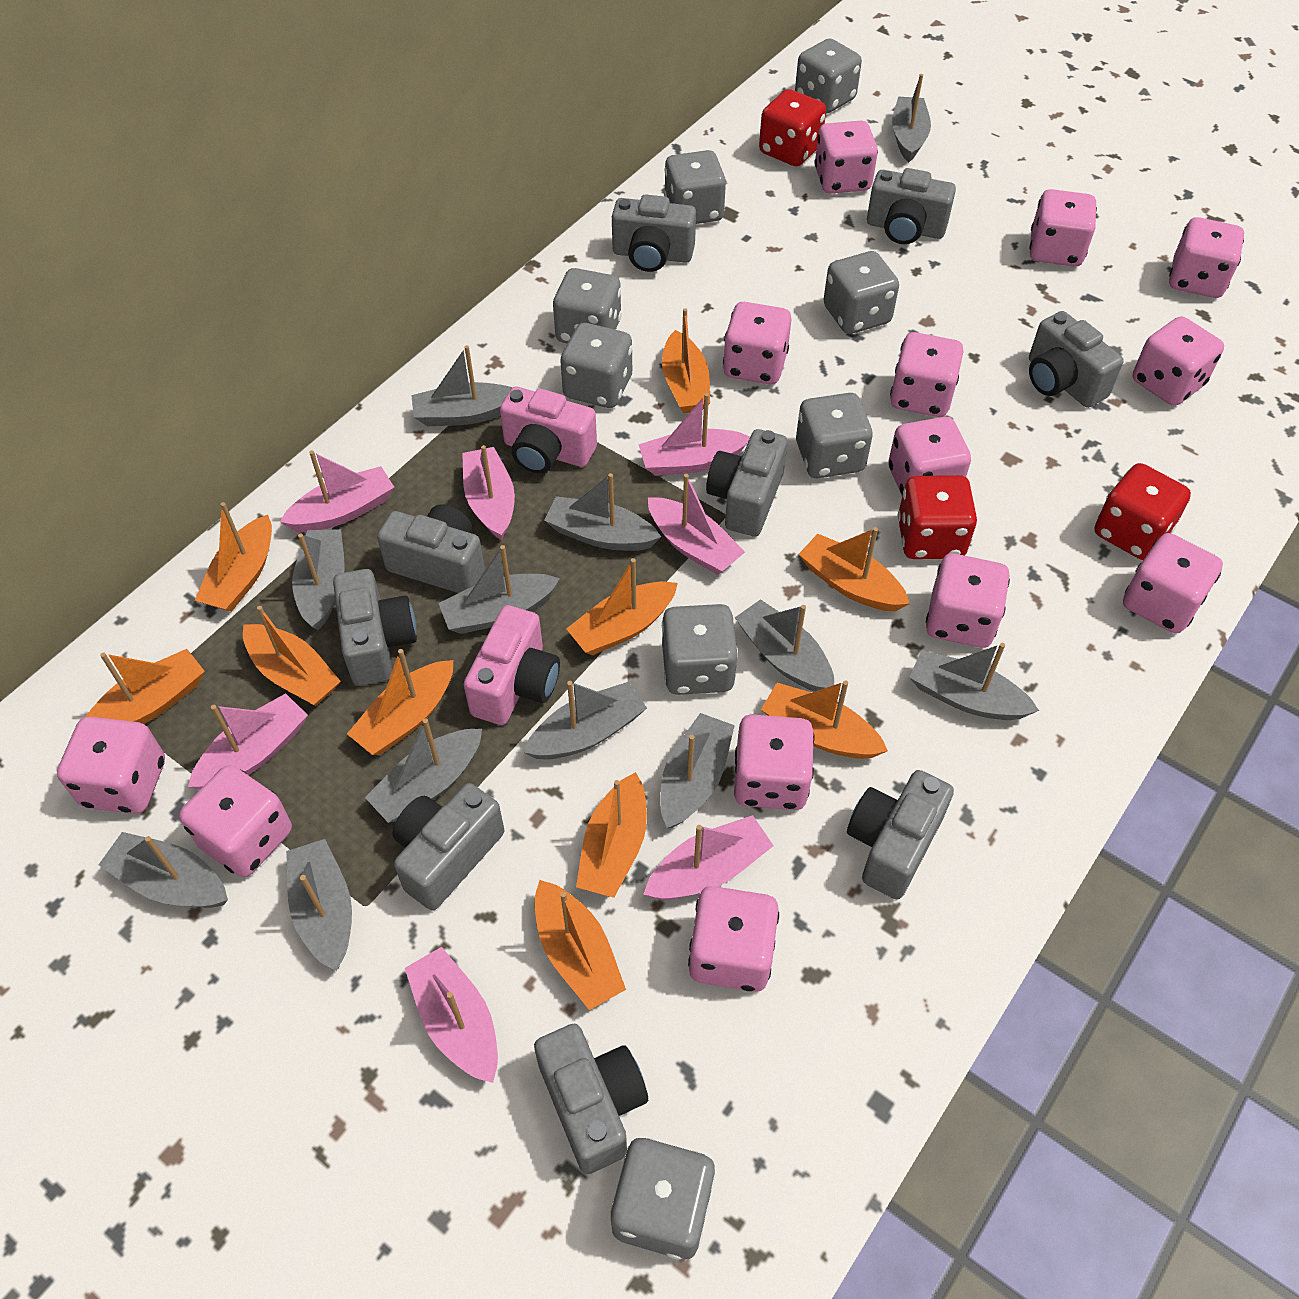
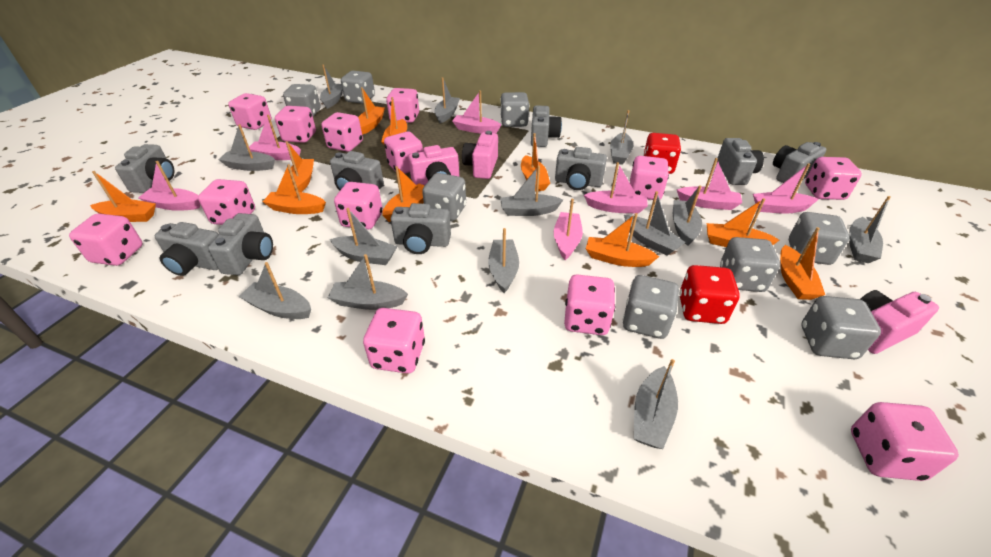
grey boat: [98,832,228,908] [286,839,352,971] [292,529,345,630] [365,718,482,823] [411,345,512,426] [438,545,560,634] [523,681,647,760] [544,473,661,551] [660,713,735,828] [735,599,834,692] [892,74,931,162] [909,643,1039,720] = 12 -> [218,124,275,171] [238,262,311,319] [320,64,343,109] [328,254,408,310] [330,208,397,265] [435,77,460,123] [488,228,519,293] [500,165,563,216] [610,110,633,165] [624,191,686,256] [634,359,678,449] [673,185,702,246] [849,196,891,263] = 13
pink camera: [464,605,560,725] [500,386,597,474] = 2 -> [408,145,459,185] [462,131,498,179] [860,290,939,354] = 3
red dice: [759,89,826,166] [898,475,977,559] [1095,463,1191,560] = 3 -> [643,133,681,174] [679,265,740,324] = 2

